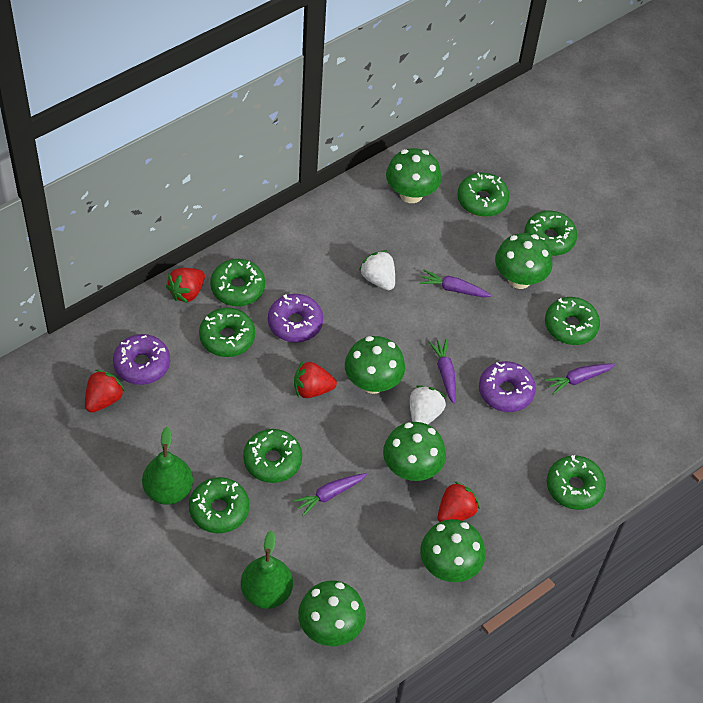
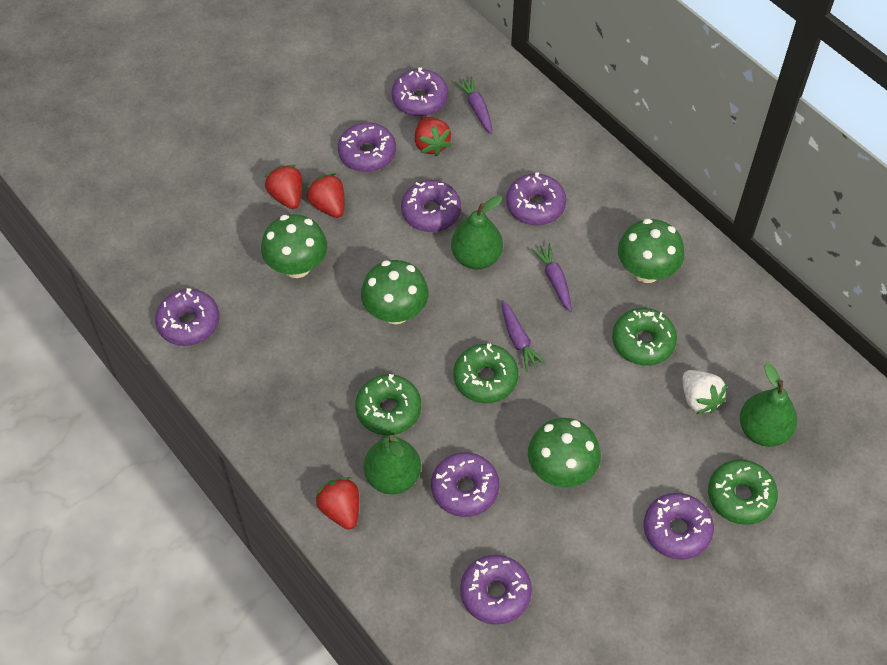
green donut: [189,477,249,533] [199,308,255,357] [210,259,265,306] [243,429,302,483] [457,173,510,217] [524,211,577,256] [545,297,600,345] [547,455,606,510] = 8 -> [355,374,421,435] [454,343,519,403] [612,308,677,366] [708,460,778,525] = 4
green mushroom: [298,580,366,646] [345,336,405,394] [383,422,446,481] [386,148,442,203] [420,519,485,582] [495,233,552,289] = 6 -> [261,214,327,278] [361,260,429,324] [528,418,601,487] [618,219,685,283] = 4
green pear: [142,427,193,505] [241,530,293,609] = 2 -> [364,435,421,494] [451,196,503,269] [740,363,797,447] = 3
purple carrot: [293,473,367,516] [419,270,492,297] [429,339,456,404] [544,364,615,395] = 4 -> [455,76,492,134] [501,300,546,372] [531,243,572,312] = 3
purple donut: [113,334,170,385] [268,294,323,342] [479,361,536,412] = 3 -> [155,288,219,346] [338,123,396,172] [391,68,448,117] [401,180,461,232] [431,452,499,517] [460,555,532,625] [506,172,566,225] [644,493,714,560] = 8
white strawberry: [359,250,395,290] [410,385,446,424] = 2 -> [683,370,727,414] = 1

